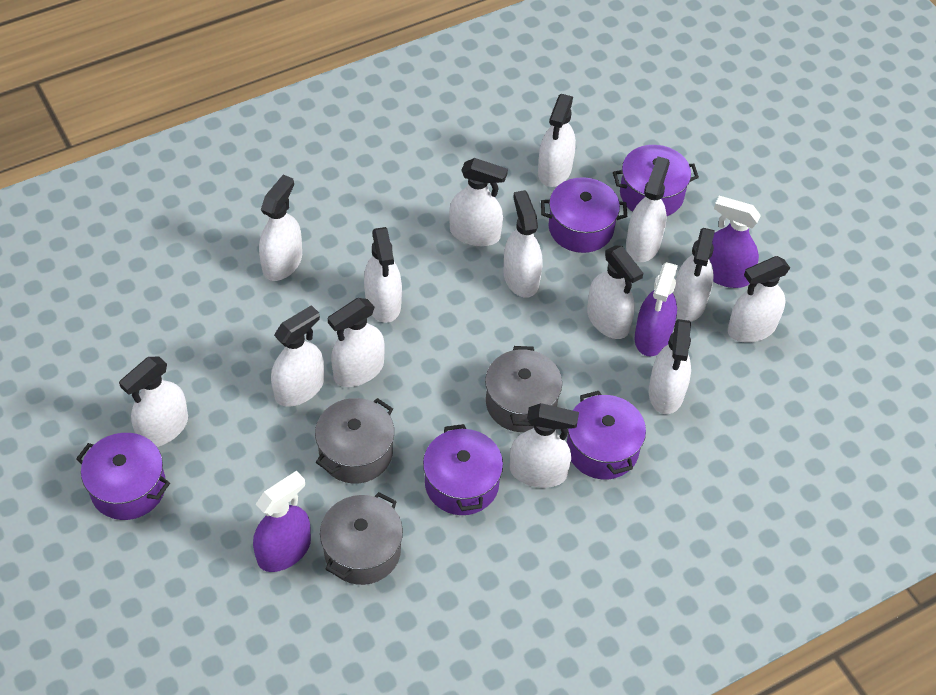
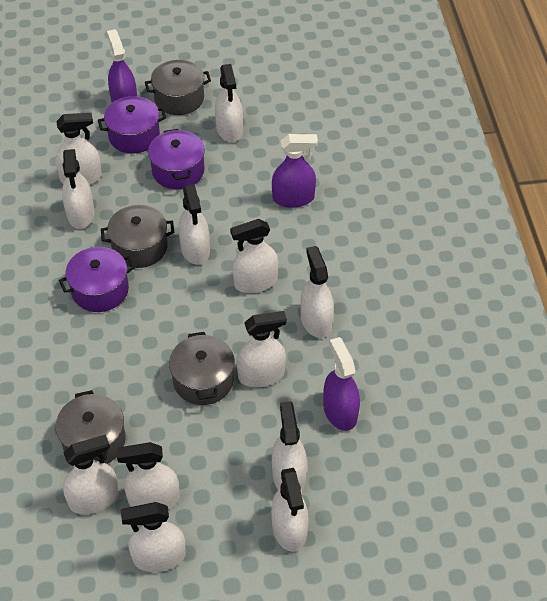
grey pot: [315,398,394,483] [320,492,403,585] [485,346,562,432] = 3 -> [56,390,126,464] [101,205,175,268] [145,60,211,115] [169,332,235,405] = 4
purple pot: [76,433,170,520] [423,424,503,515] [541,177,627,253] [567,391,646,479] [613,145,699,216] = 5 -> [59,247,135,312] [98,96,166,154] [148,129,205,189] = 3
white spray bottle: [119,356,188,447] [259,175,302,281] [271,305,324,407] [328,298,385,387] [364,227,402,323] [449,158,508,246] [503,190,542,298] [510,403,579,488] [538,94,576,187] [587,246,643,339] [626,156,670,262] [649,319,691,414] [673,228,715,322] [728,256,790,343] = 14 -> [55,113,102,185] [62,149,95,229] [63,434,119,514] [117,442,180,509] [121,502,186,572] [179,184,210,265] [215,64,243,142] [230,219,279,293] [236,311,287,387] [271,468,308,552] [272,401,307,492] [300,246,334,338] = 12

